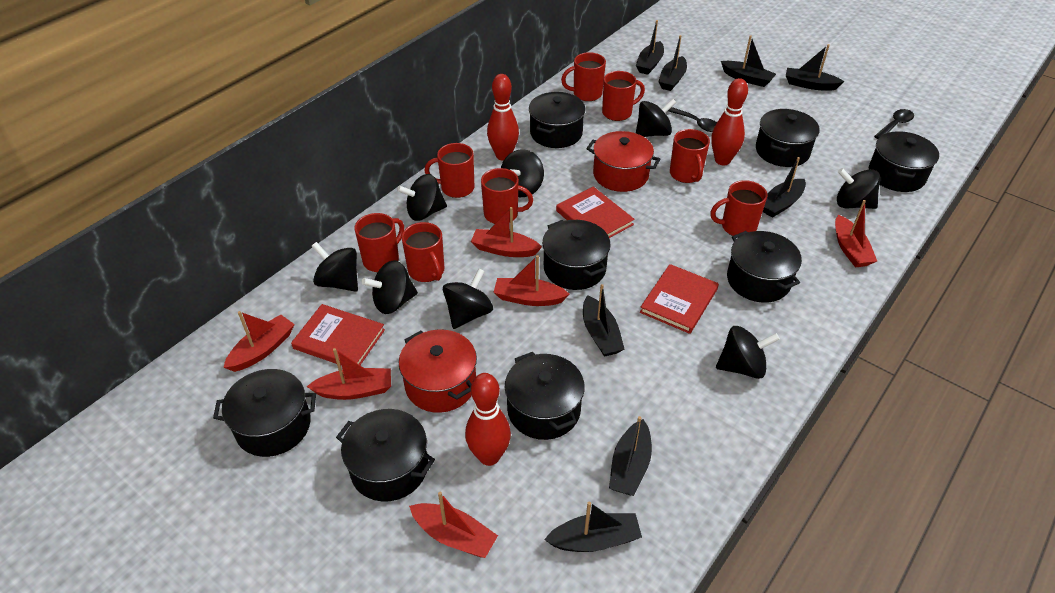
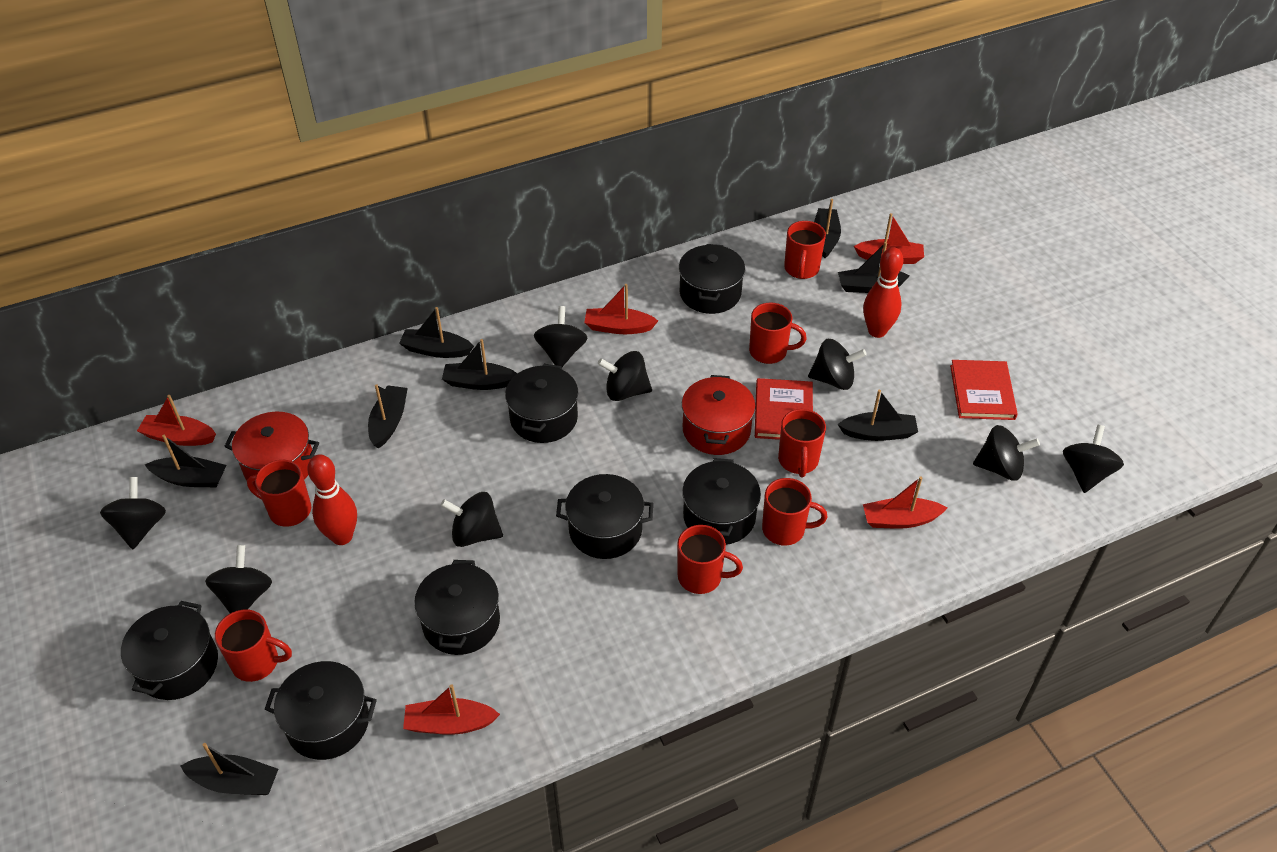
black pot: [213,369,316,457] [336,409,435,502] [505,352,585,440] [529,92,586,148] [542,220,611,290] [727,231,802,303] [756,109,820,167] [869,131,939,192] = 8 -> [121,601,218,700] [265,661,377,760] [414,560,500,655] [505,364,578,443] [556,474,653,559] [679,244,745,314] [682,458,761,545] = 7
black spoon: [668,107,717,132] [874,109,914,139] = 2 -> none = 0
red boat: [223,311,295,372] [307,348,391,400] [409,492,498,558] [471,207,542,257] [493,255,569,306] [835,200,877,267] = 6 -> [137,395,216,446] [403,684,500,735] [584,284,658,334] [854,213,924,264] [863,476,947,529] = 5
red book: [291,304,385,366] [556,187,634,238] [640,264,719,334] = 3 -> [755,378,813,440] [950,360,1018,420] = 2
red bowling pin: [465,373,511,466] [487,74,519,161] [711,78,748,165] = 3 -> [307,454,357,545] [863,247,904,338] = 2
red mug: [354,213,404,272] [402,222,444,282] [424,143,474,198] [481,168,533,224] [561,52,606,101] [602,71,645,121] [670,129,710,183] [710,180,767,236] = 8 -> [215,609,292,682] [247,460,311,527] [677,525,743,594] [749,303,807,364] [762,478,827,546] [778,409,826,477] [784,221,826,279] = 7

